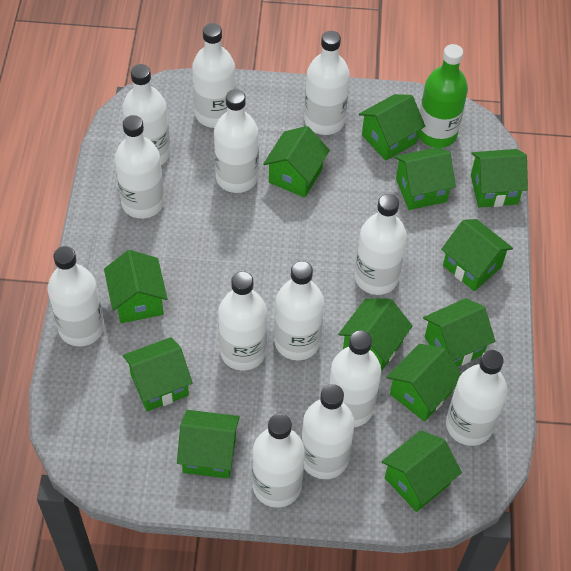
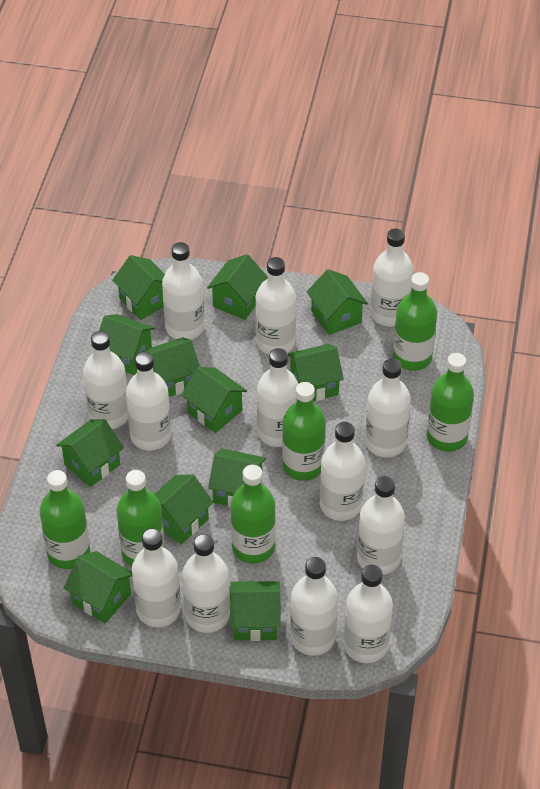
green bottle: [418,44,468,148] = 1 -> [39,470,90,569] [116,470,165,566] [231,464,276,563] [282,382,326,481] [393,272,437,371] [427,353,474,452] = 6

